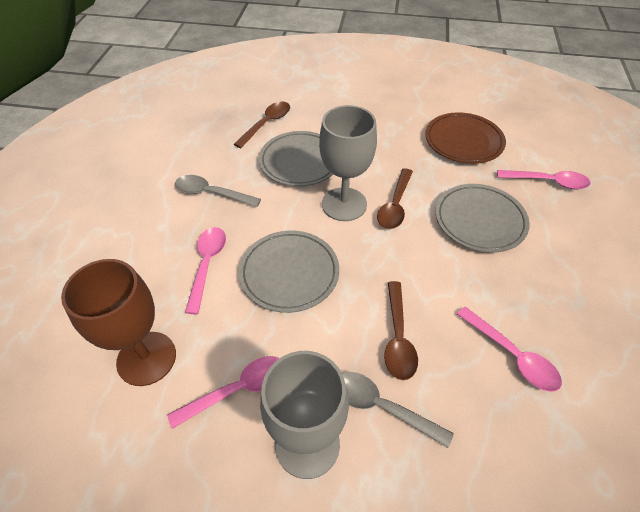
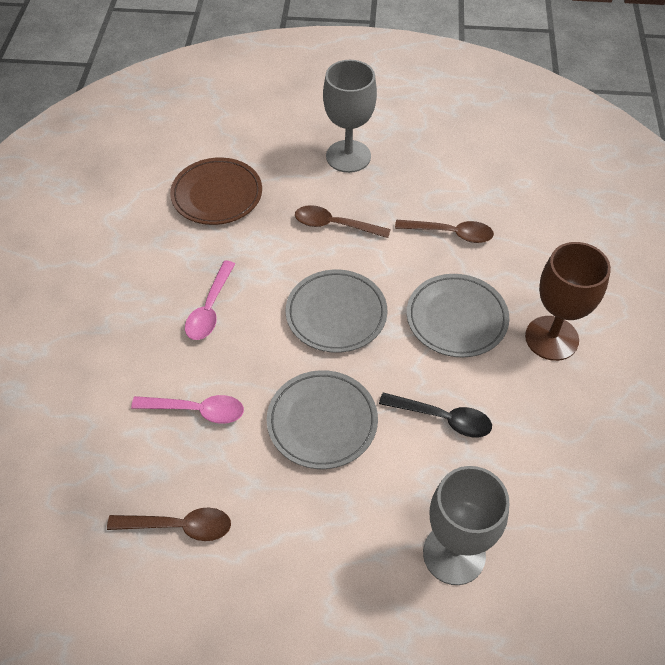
black spoon: none = 0 -> [379,392,492,437] = 1
grey spoon: [175,175,261,207] [342,372,454,448] = 2 -> none = 0
pink spoon: [167,356,280,429] [185,227,226,314] [457,307,562,392] [497,170,591,189] = 4 -> [131,395,244,424] [185,261,235,340] = 2

